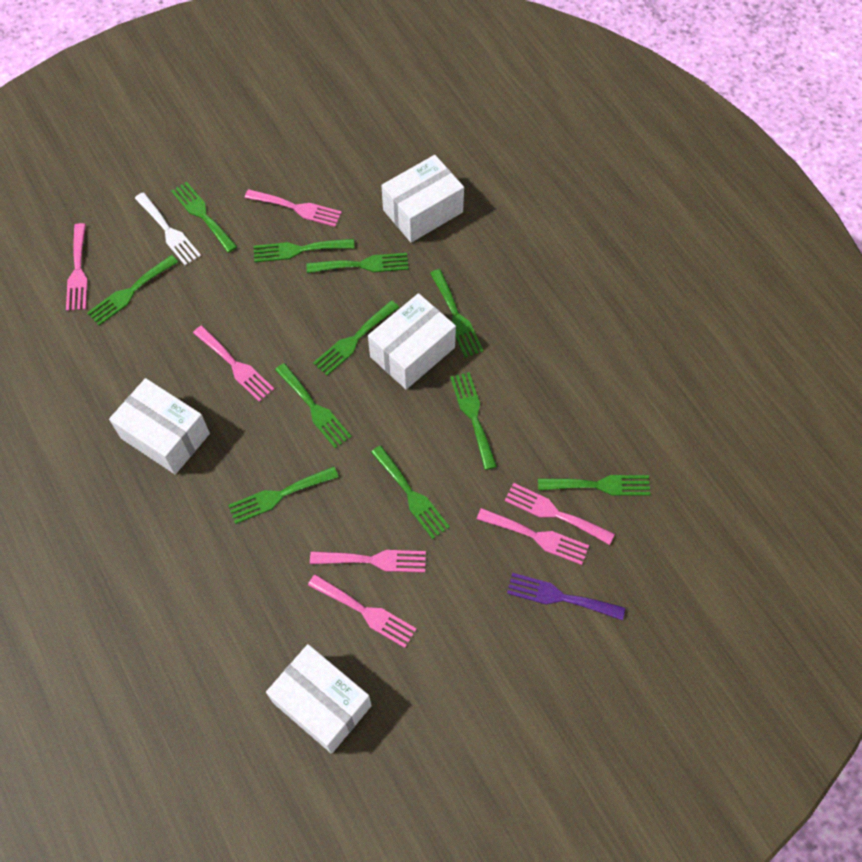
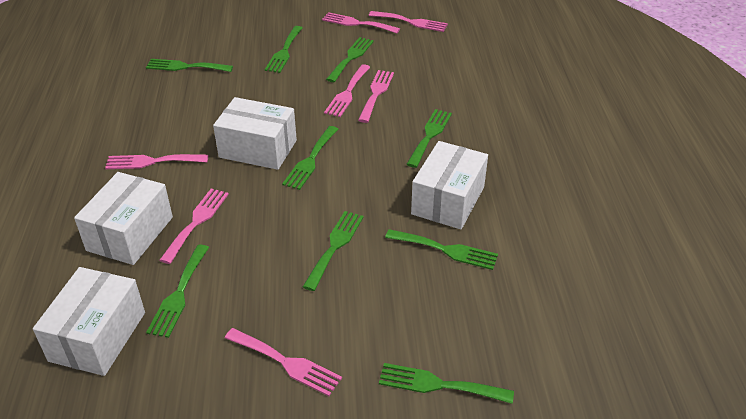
green fork: [87,255,178,325] [171,182,237,253] [228,466,339,524] [254,239,355,262] [275,363,352,448] [306,253,409,273] [313,300,399,376] [371,445,450,539] [430,269,484,358] [450,372,497,470] [538,475,651,496] = 11 -> [146,59,233,72] [146,245,209,338] [265,26,303,73] [282,126,338,190] [303,211,364,291] [326,37,374,82] [379,363,514,404] [385,229,498,270] [406,109,452,168] = 9
purple fork: [507,573,625,620] = 1 -> none = 0
white fork: [135,192,201,266] = 1 -> none = 0

